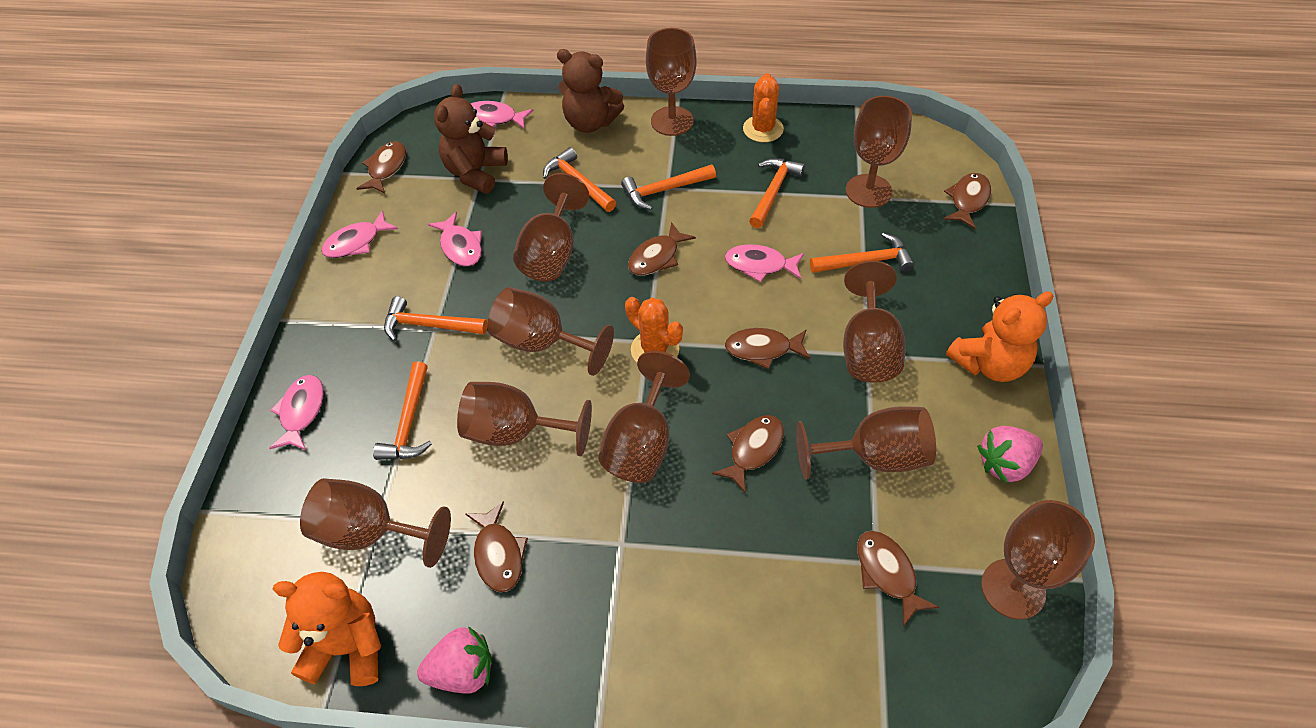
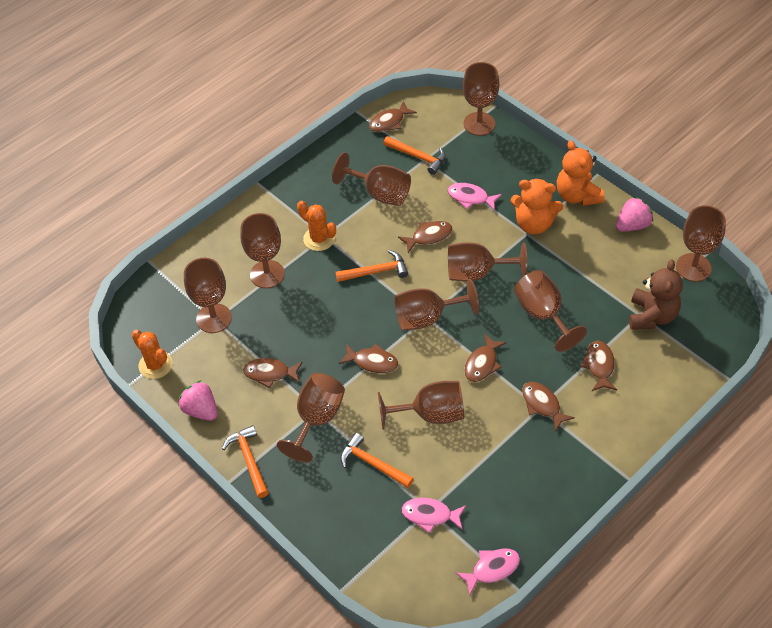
brown teddy bear: [434,84,508,194] [557,49,624,133] = 2 -> [629,260,683,330] = 1
orange hammer: [373,361,432,460] [384,296,487,341] [543,147,616,212] [621,165,716,210] [749,158,805,228] [810,233,915,273] = 6 -> [222,425,269,498] [336,250,408,282] [341,433,414,488] [384,136,446,175] = 4
pink fish: [269,375,324,450] [321,210,398,258] [428,212,482,267] [471,101,533,129] [725,244,804,282] = 5 -> [402,498,466,533] [448,183,502,211] [456,548,520,596] = 3

